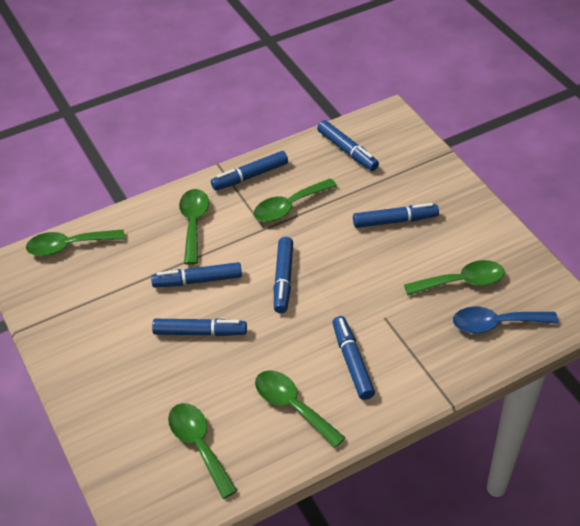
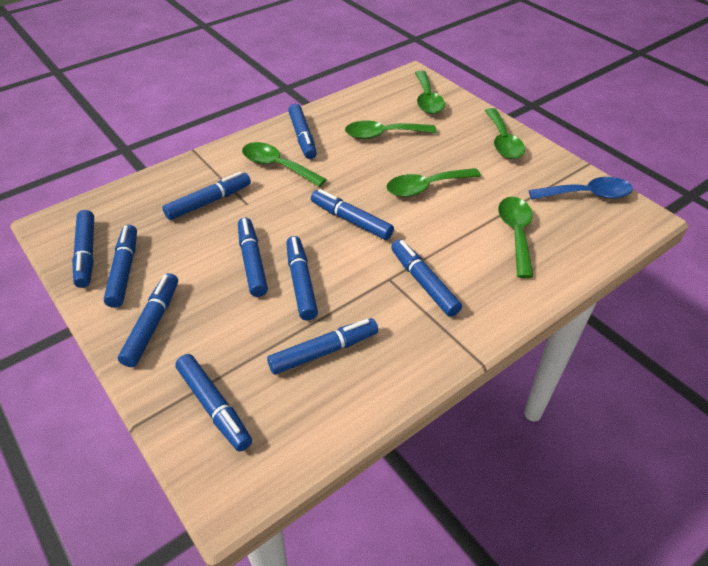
blue marker: [151,262,242,287] [152,319,247,336] [211,151,288,190] [274,237,293,313] [317,120,379,171] [332,316,375,400] [353,203,439,228] = 7 -> [72,210,94,288] [104,225,137,308] [118,273,178,367] [162,172,251,220] [175,354,252,451] [238,218,268,297] [267,318,378,375] [286,236,318,320] [288,104,317,159] [311,189,394,240] [391,239,462,317] = 11

